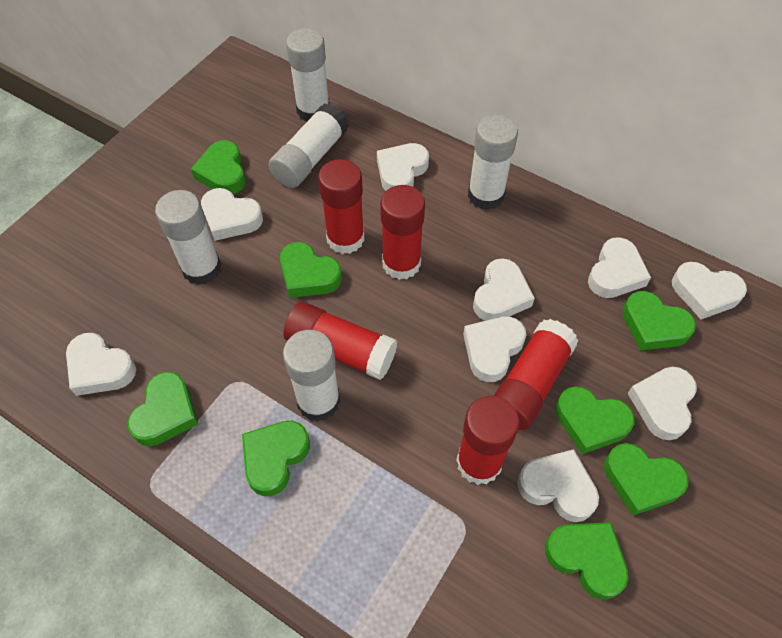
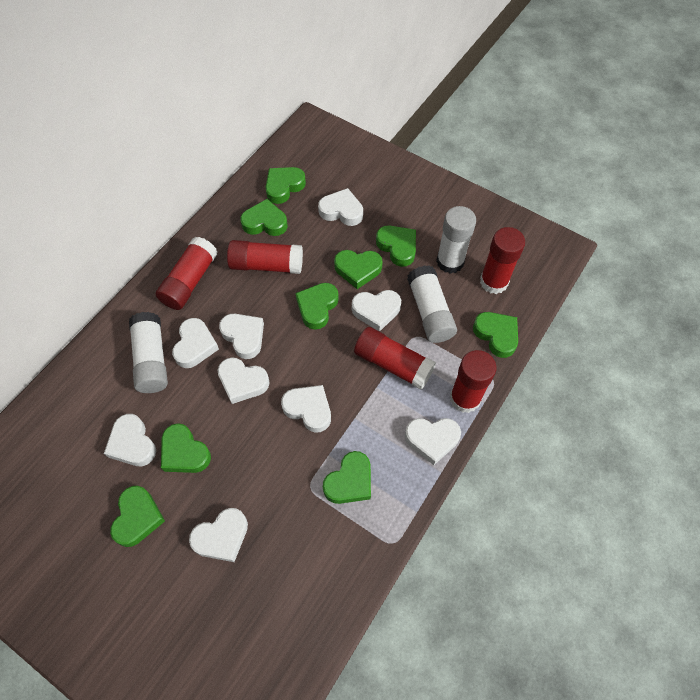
green heart: [127,372,198,446] [191,140,246,194] [242,421,310,496] [280,242,342,298] [545,522,629,600] [555,386,635,454] [604,443,688,516] [622,291,696,351] = 8 -> [110,486,165,547] [161,423,211,473] [240,199,288,236] [265,167,306,204] [295,283,339,329] [323,451,371,504] [334,250,383,289] [376,226,416,267] [473,312,518,358] = 9
white glue stick: [155,190,221,285] [268,103,349,188] [283,330,341,422] [286,28,329,121] [468,115,518,210] = 5 -> [129,312,168,393] [407,265,457,343] [436,206,476,274] = 3

